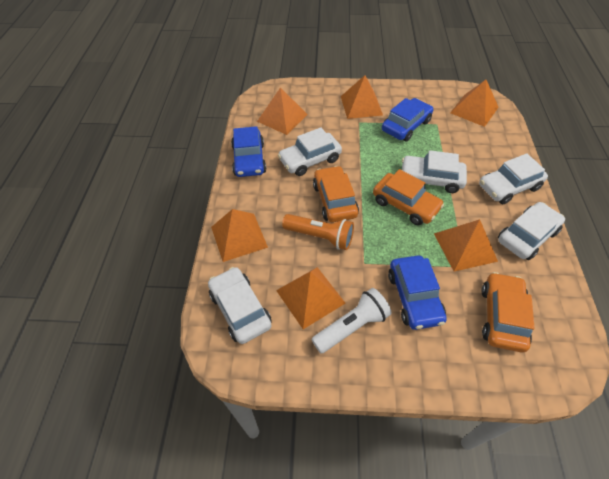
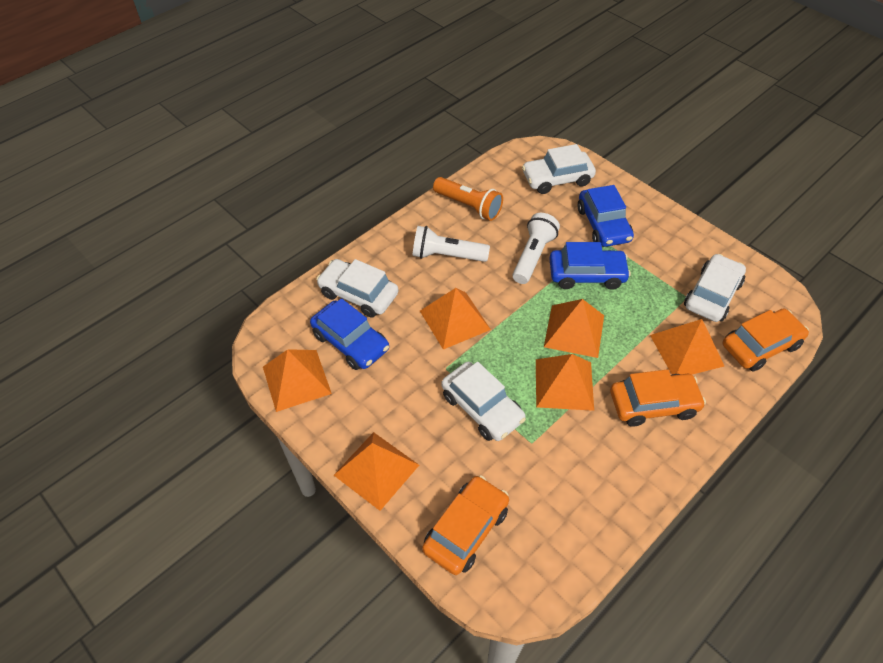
white car: [208,267,272,344] [278,127,342,176] [402,150,467,193] [479,153,548,204] [498,202,565,260] = 5 -> [316,259,399,317] [441,362,526,441] [522,144,596,194] [684,254,746,322] = 4
white flashlight: [312,288,391,353] = 1 -> [413,226,490,262] [512,213,560,284] = 2

